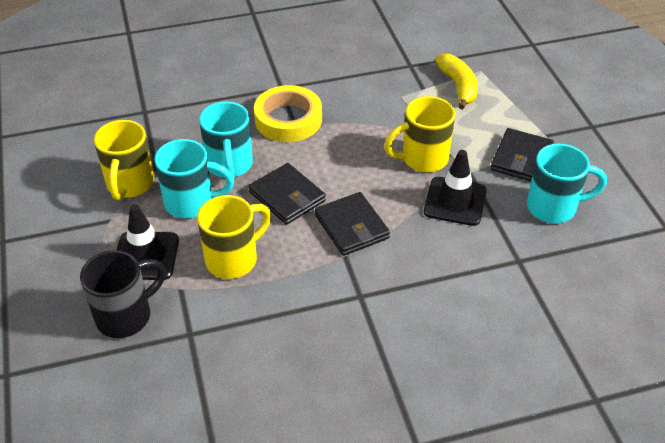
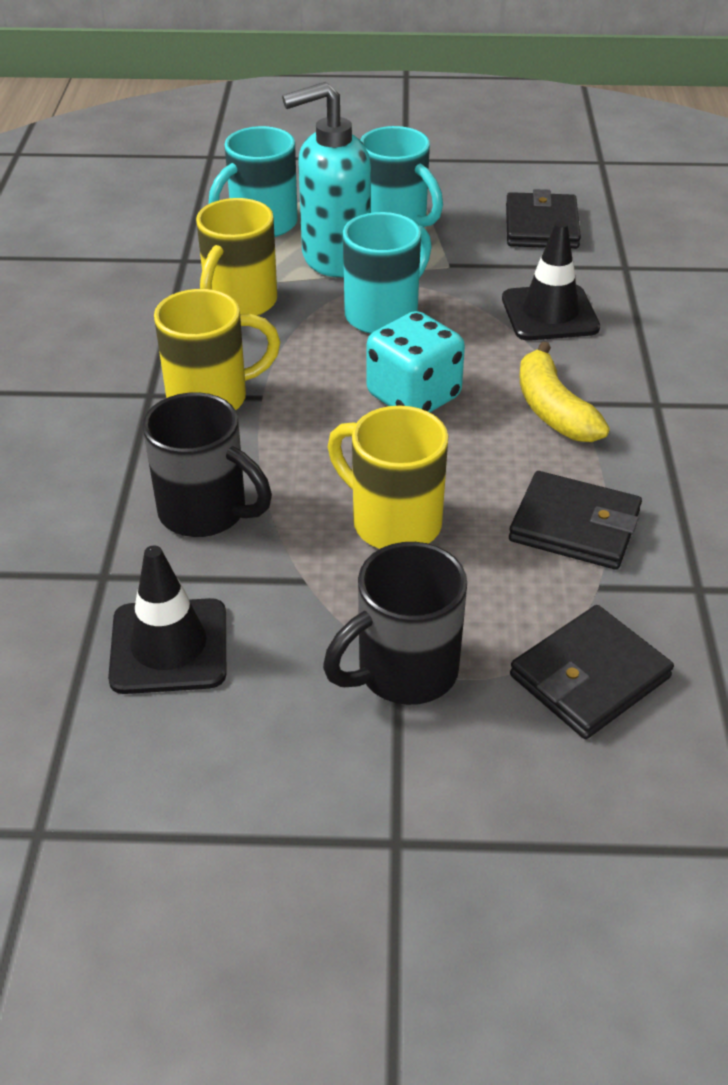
black mug: [80,250,166,338] = 1 -> [142,392,272,537] [323,542,467,705] = 2
turquoise dice: none = 0 -> [367,311,465,412] = 1
turquoise soap dispenser: none = 0 -> [282,82,371,278] = 1
yellow tape: [254,85,322,142] = 1 -> none = 0

